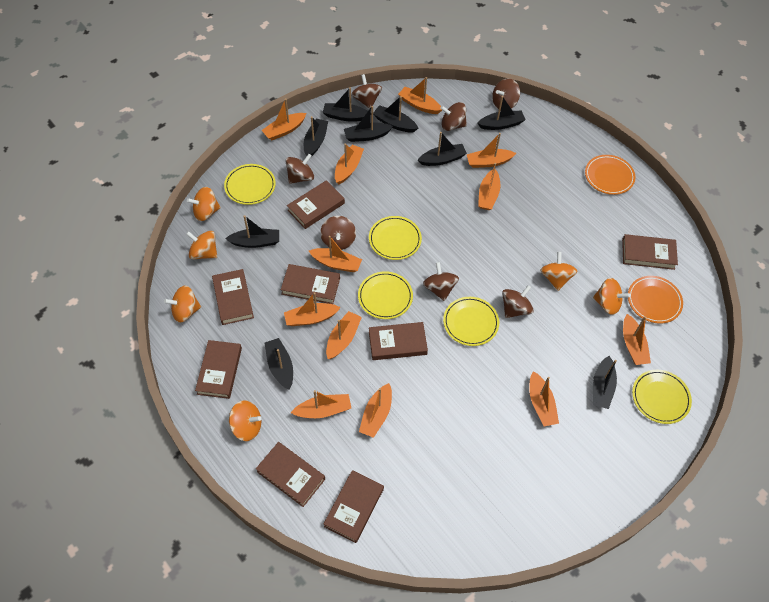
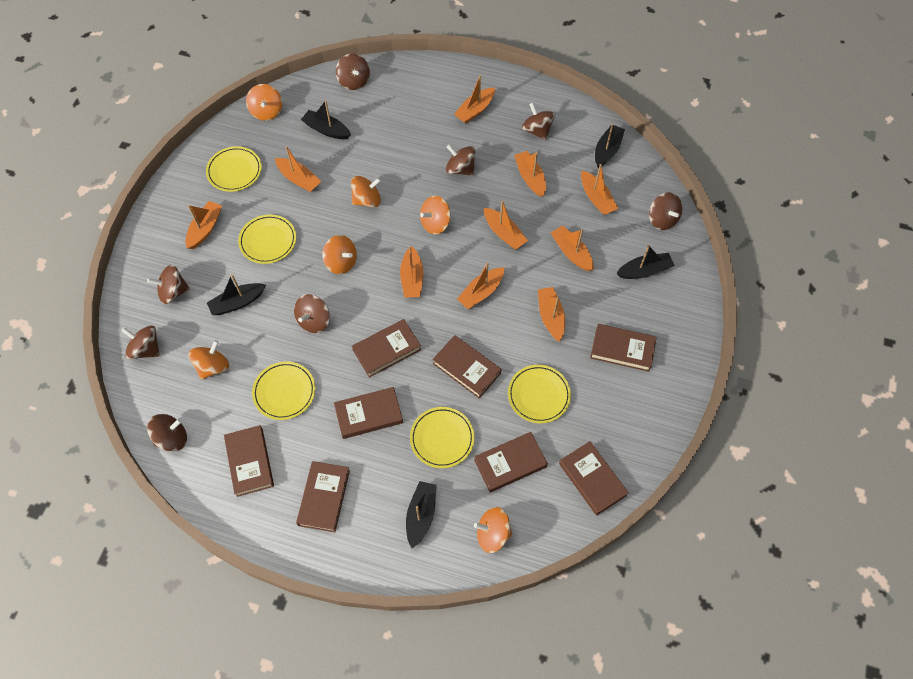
black boat: [225,215,279,248] [265,338,293,390] [304,116,328,157] [323,87,368,122] [344,106,393,142] [373,96,418,133] [418,132,467,166] [477,96,526,130] [593,356,617,409] = 9 -> [207,274,266,315] [301,100,351,139] [406,481,437,548] [595,123,625,168] [616,245,675,279] = 5
brown spinning top: [286,154,314,184] [320,216,356,250] [351,74,382,109] [423,262,459,301] [440,102,467,131] [492,78,520,109] [502,285,533,318] = 7 -> [121,326,160,359] [147,265,190,304] [147,414,187,452] [294,294,330,333] [336,54,370,90] [446,144,475,176] [522,103,555,140] [649,192,682,230] = 8
orange boat: [262,98,306,140] [284,292,341,326] [291,390,351,418] [309,236,362,272] [326,311,362,359] [335,143,364,184] [359,383,392,438] [398,77,442,114] [466,133,516,168] [478,163,500,210] [529,371,559,426] [623,314,651,365] = 12 -> [185,201,222,249] [275,146,321,192] [400,246,424,298] [454,75,495,123] [457,262,504,309] [484,201,528,249] [514,151,546,197] [538,287,565,341] [551,225,594,271] [581,164,619,215] = 10
orange plate: [585,155,635,195] [628,276,683,323] = 2 -> none = 0

